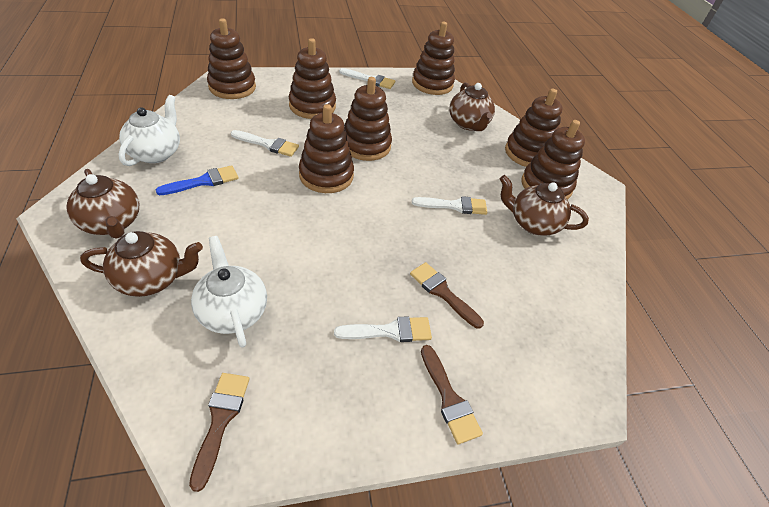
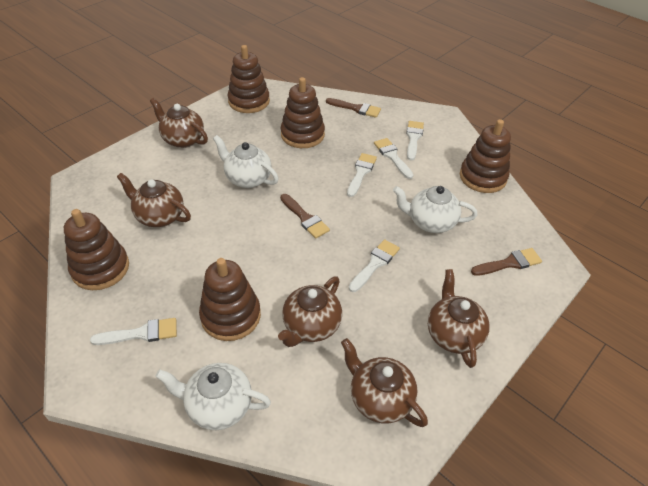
blue brush: [156,165,238,195] = 1 -> none = 0
brown stacking toy: [207,18,256,99] [289,38,336,119] [299,104,354,193] [344,77,392,161] [412,22,455,95] [505,89,563,167] [522,120,585,200] = 7 -> [64,209,129,290] [199,258,261,341] [228,45,270,113] [281,77,325,148] [460,119,511,193] = 5
brown teapot: [66,169,139,239] [80,231,203,297] [449,82,495,131] [500,175,589,236] = 4 -> [117,173,191,227] [150,98,208,148] [278,276,342,347] [341,338,428,427] [428,269,490,368] = 5
white brush: [231,130,299,157] [334,317,432,342] [339,68,395,89] [412,196,488,215] = 4 -> [90,318,177,345] [347,153,377,197] [349,239,400,292] [374,138,413,179] [406,121,424,161] = 5
white teapot: [119,95,180,166] [191,236,267,348] = 2 -> [155,363,271,430] [213,135,279,188] [393,186,477,233] = 3

